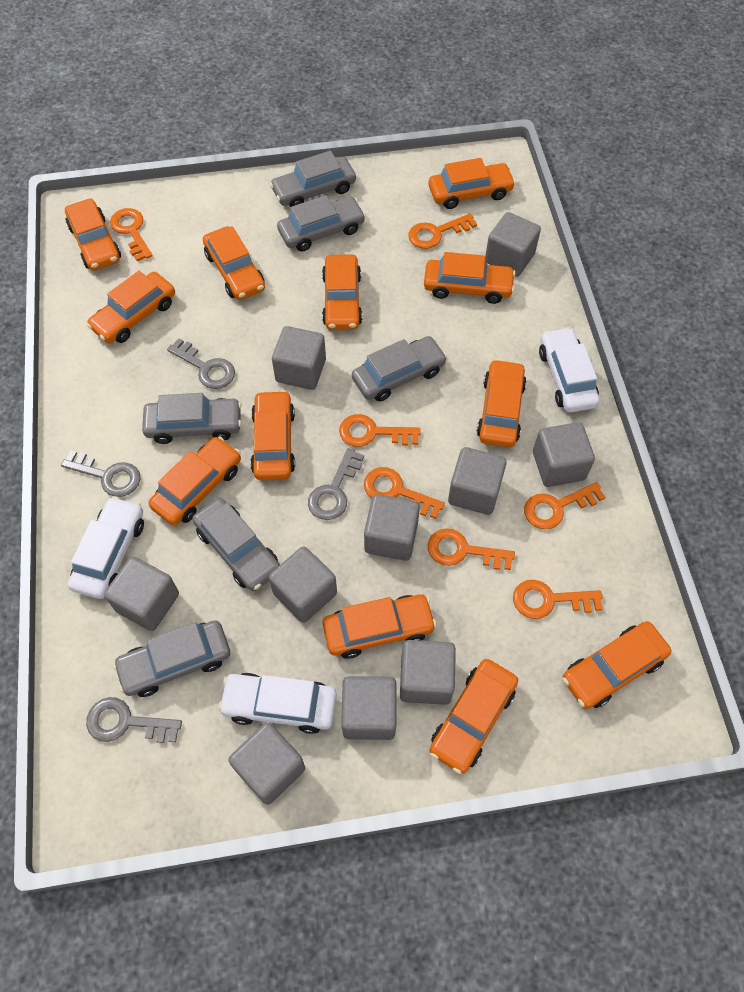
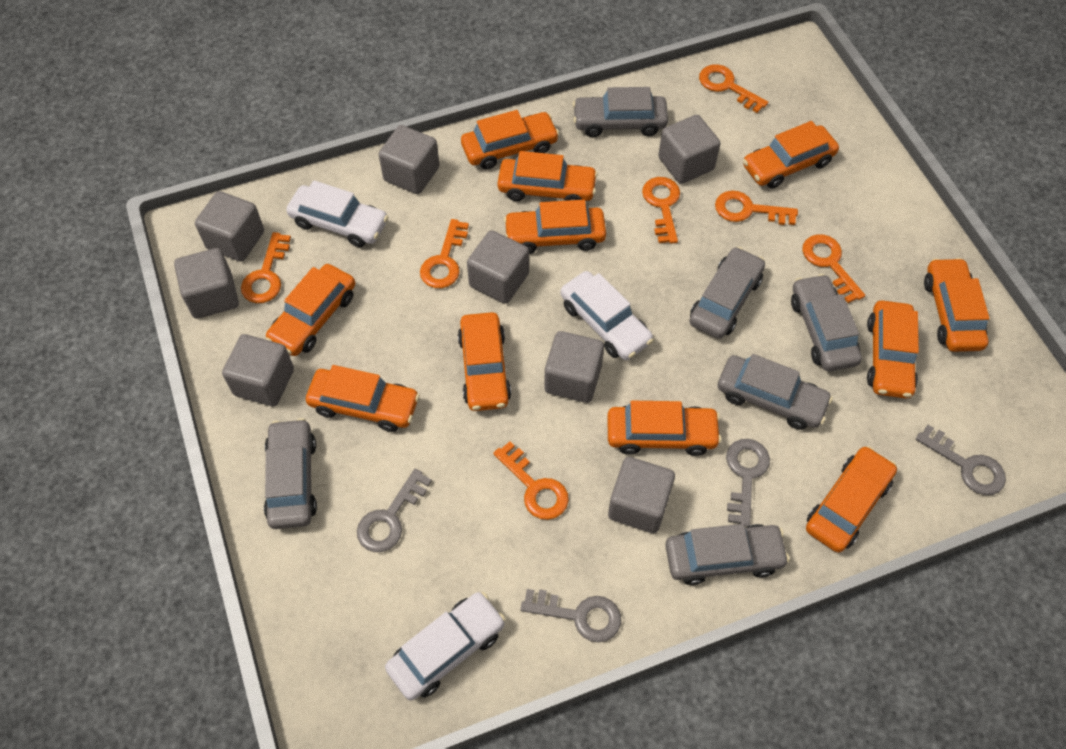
grey cube: [104,557,179,631] [229,723,305,805] [269,546,337,623] [272,326,326,390] [341,676,396,740] [364,494,420,561] [400,640,456,705] [448,447,507,515] [485,212,541,277] [533,422,595,487] = 10 -> [174,248,239,319] [195,191,264,262] [222,334,294,406] [378,125,439,194] [467,230,529,304] [544,331,604,403] [608,457,675,533] [658,115,720,184] = 8
orange car: [65,198,121,271] [87,271,175,343] [148,436,241,526] [203,226,265,300] [250,390,295,480] [322,254,362,330] [323,594,437,659] [424,252,516,304] [428,158,516,209] [430,659,518,774] [477,359,527,448] [563,621,672,709] = 12 -> [265,264,355,356] [306,365,420,432] [458,312,511,411] [461,110,559,170] [497,151,598,201] [504,200,606,254] [607,401,722,456] [743,121,839,189] [806,446,897,553] [867,300,919,399] [924,258,990,352] = 11

